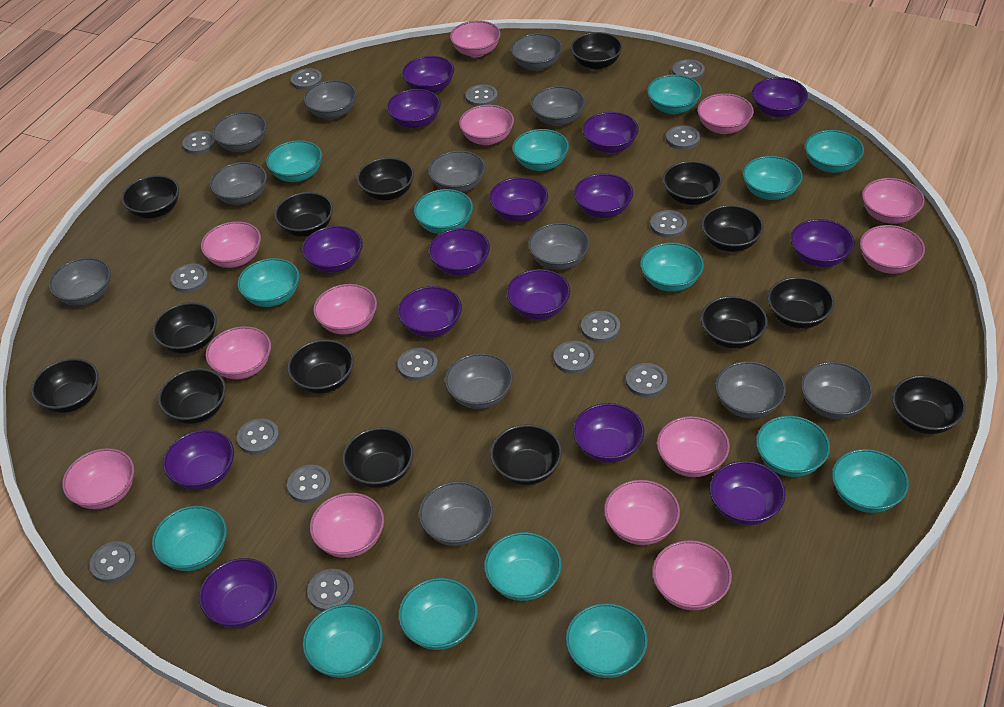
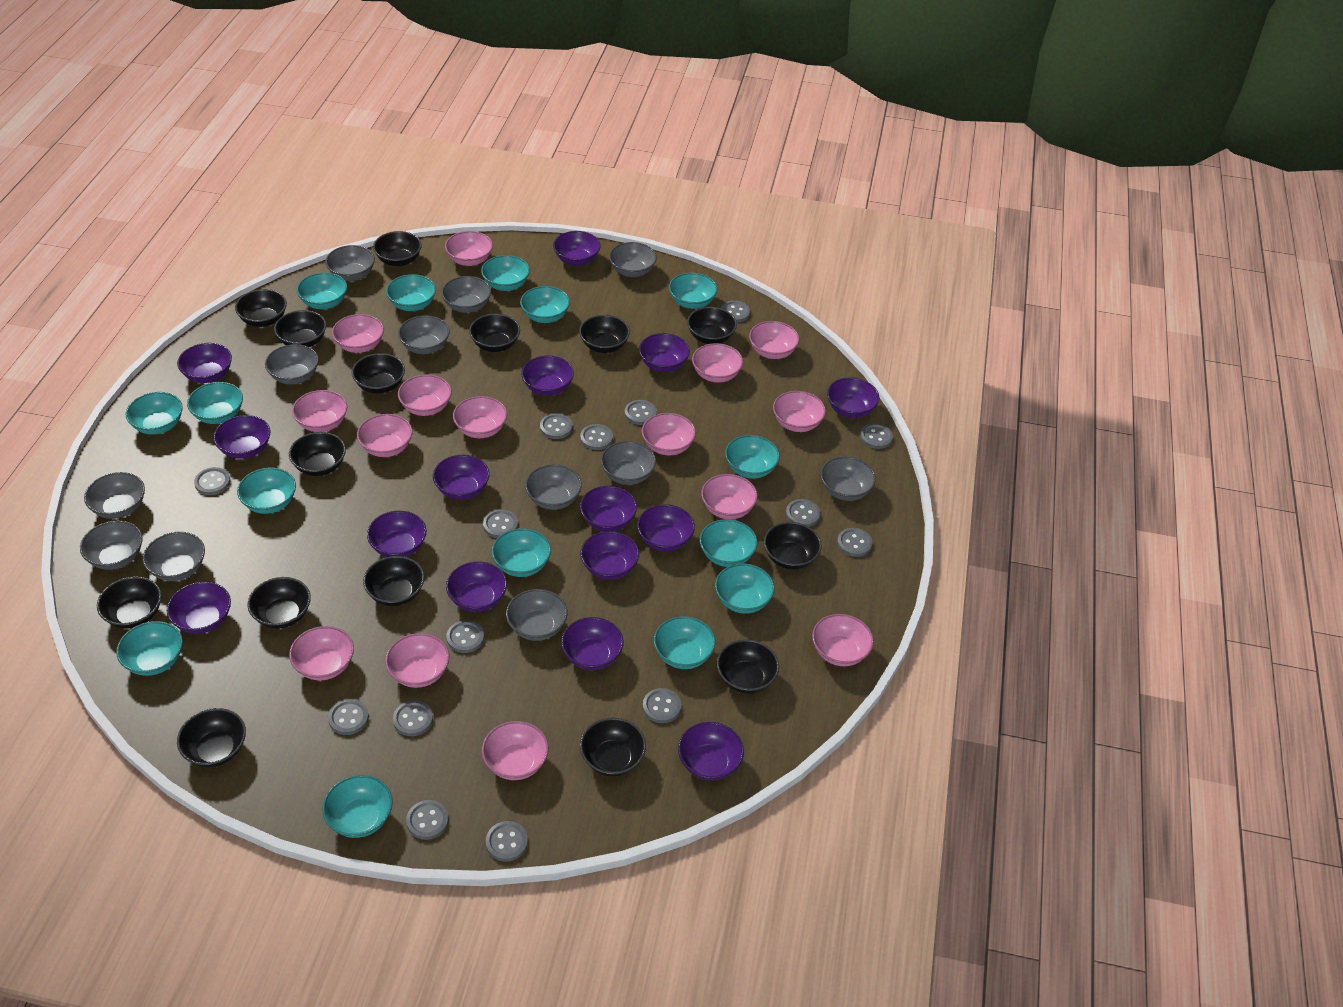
pink bowl: [62,448,134,509] [201,221,261,268] [206,326,271,379] [310,493,384,558] [313,284,377,335] [450,21,501,57] [459,104,514,145] [604,480,680,545] [652,540,732,610] [657,416,730,477] [697,93,754,134] [860,225,925,274] [862,178,925,224] = 13 -> [289,626,354,680] [292,390,347,432] [332,314,384,353] [357,414,413,457] [385,633,449,688] [398,375,452,416] [445,231,493,266] [453,396,507,438] [482,721,549,780] [642,413,696,455] [692,343,743,383] [701,474,758,519] [749,321,799,359] [773,391,826,432] [812,614,874,666] = 15

